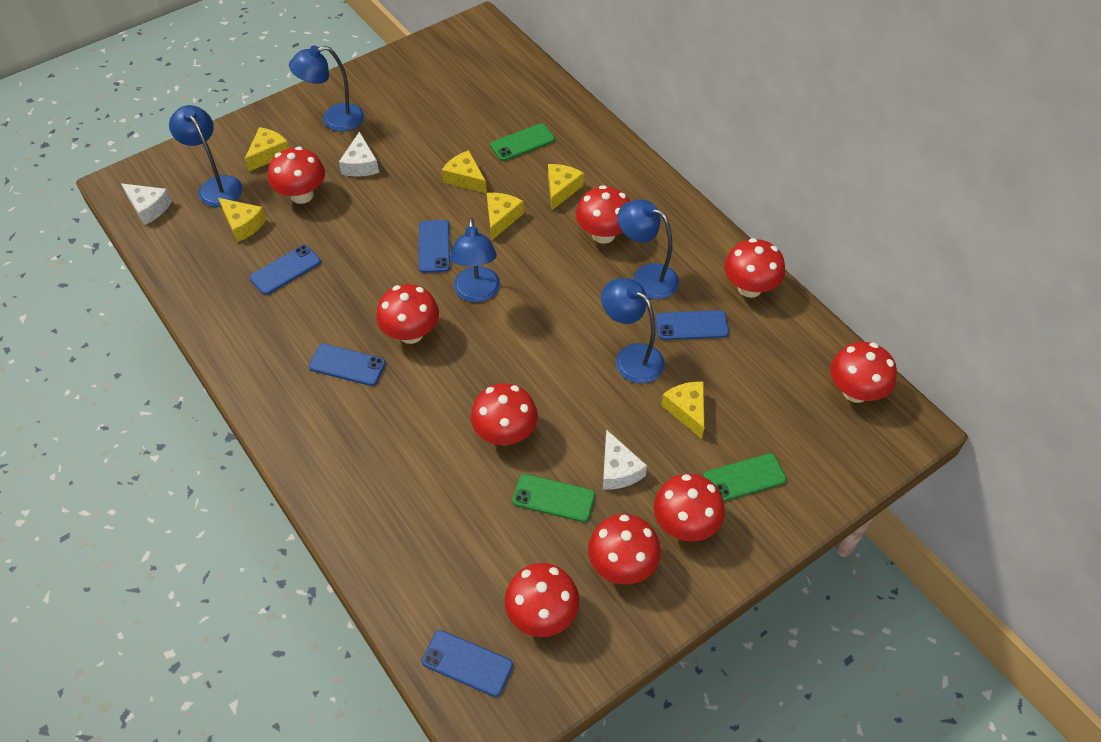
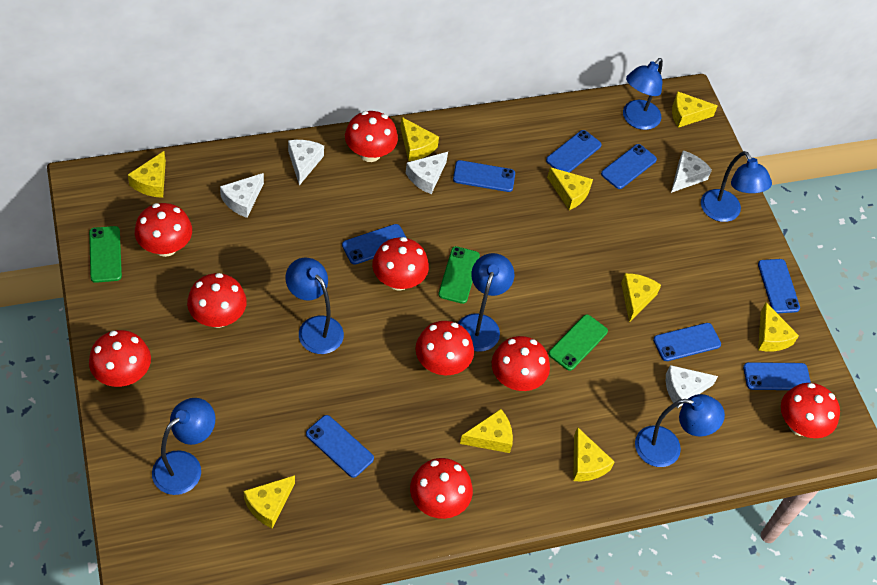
blue lamp: [169,105,242,207] [289,45,364,132] [450,218,500,303] [601,278,665,384] [618,200,679,300] = 5 -> [152,398,215,495] [286,258,344,354] [458,253,514,352] [623,58,663,130] [635,394,725,467] [701,151,772,222] = 6
blue phone: [250,245,321,295] [309,344,386,386] [419,220,450,273] [422,630,513,697] [656,310,729,340] = 5 -> [306,415,374,478] [342,224,407,265] [453,160,515,192] [546,130,602,173] [601,144,657,189] [653,323,721,361] [743,362,811,390] [758,259,800,313] = 8
white cheese: [121,184,172,225] [339,132,379,177] [603,429,647,489] = 3 -> [220,173,264,218] [288,140,324,185] [406,152,448,194] [666,365,718,408] [671,150,712,193] = 5
yellow cheese: [218,198,267,242] [245,127,289,172] [442,150,487,194] [487,193,524,240] [548,164,584,210] [661,382,704,439] = 6 -> [128,151,166,198] [244,475,295,528] [400,117,439,162] [460,409,513,453] [547,167,593,210] [573,427,615,481] [621,273,661,322] [672,92,718,128] [758,303,799,351] = 9

